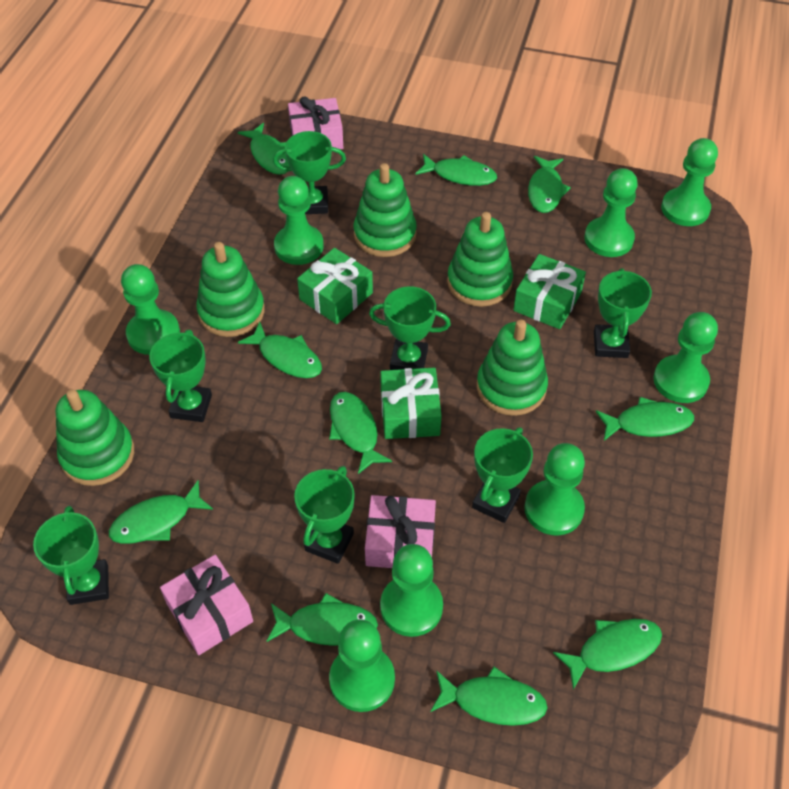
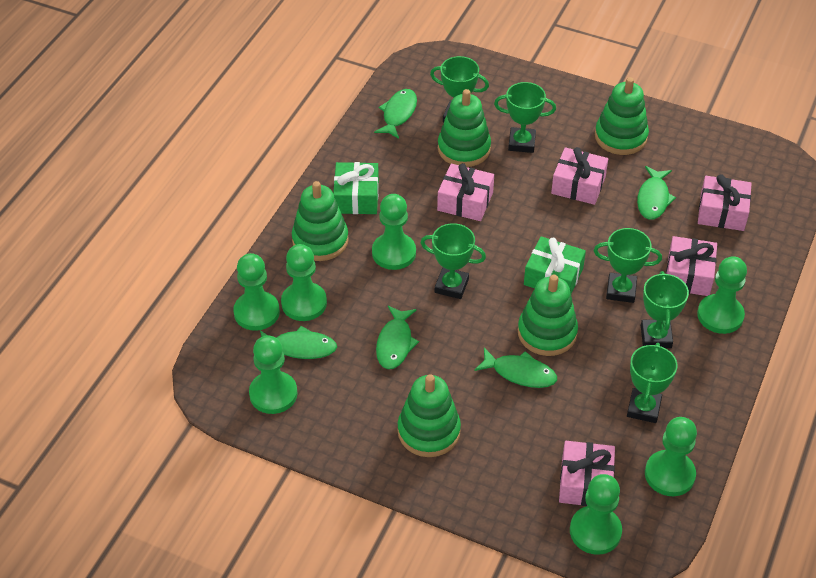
green fish: [109,480,213,544] [238,123,290,175] [238,322,322,378] [267,593,378,646] [329,392,392,474] [415,154,497,186] [431,667,548,726] [528,156,571,213] [553,619,662,690] [595,397,694,441] = 10 -> [260,326,337,359] [374,89,417,139] [376,305,419,369] [474,348,557,388] [637,166,676,220] = 5
green gift: [297,248,373,324] [380,368,441,439] [513,254,586,329] = 3 -> [333,162,379,214] [524,236,586,294] = 2
green pawn: [121,264,180,355] [274,176,324,265] [329,619,395,712] [380,544,443,637] [524,443,585,535] [584,168,638,257] [653,312,718,403] [661,138,718,226] = 8 -> [233,253,280,331] [249,335,297,414] [281,244,327,321] [372,194,416,270] [570,474,622,555] [645,417,697,496] [697,256,747,334] = 7
green trophy: [33,506,109,605] [149,330,212,422] [273,131,346,214] [294,466,355,564] [369,286,451,370] [472,427,533,523] [594,268,652,358] = 7 -> [420,223,486,299] [430,56,489,123] [494,82,556,153] [594,228,662,303] [627,343,678,423] [641,271,689,348] = 6
pink gift: [160,555,253,655] [288,96,343,149] [365,495,436,568] = 3 -> [437,163,494,221] [551,147,608,205] [559,441,615,506] [666,236,717,296] [698,174,752,231] = 5

